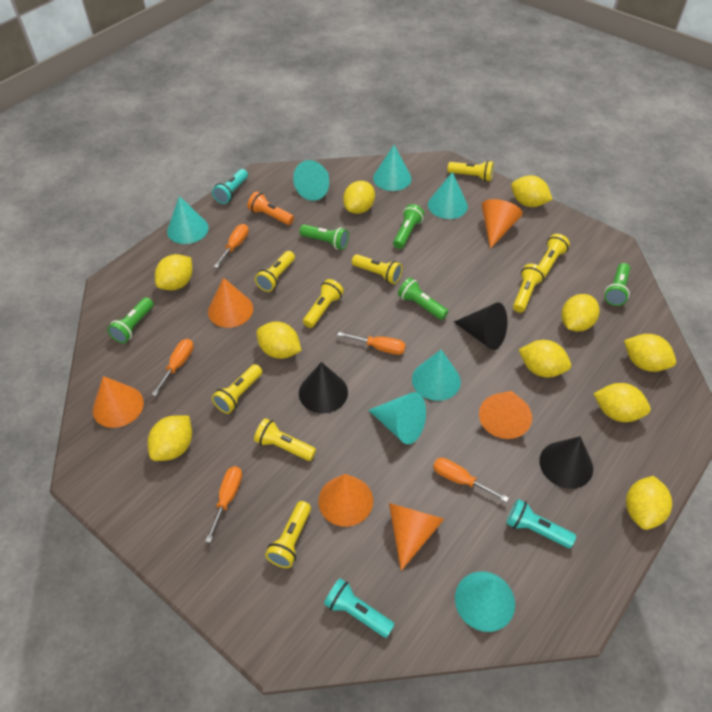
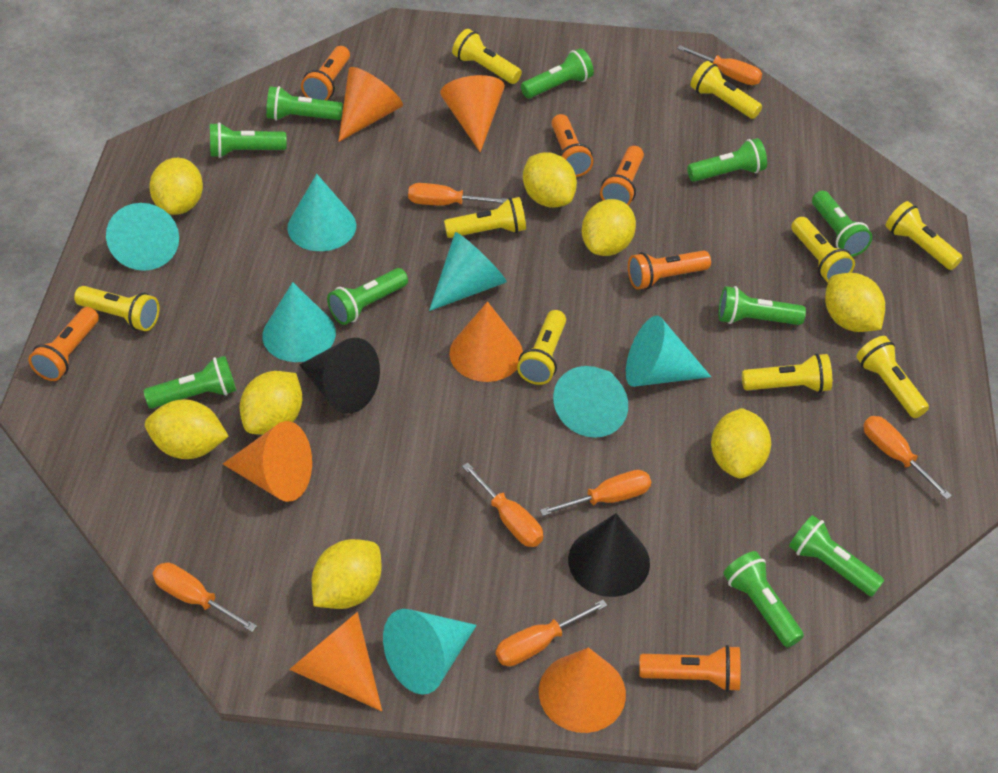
black cone: [299,362,348,414] [454,303,507,350] [540,436,593,489] = 3 -> [300,338,380,414] [568,513,650,597] = 2
green flashlight: [107,297,154,343] [300,224,349,250] [393,204,424,249] [398,277,448,320] [604,263,630,306] = 5 -> [144,356,236,409] [210,123,287,158] [266,86,343,121] [327,268,408,325] [521,48,594,98] [687,138,767,182] [718,286,806,325] [723,551,804,647] [789,515,884,596] [812,191,872,257] = 10
orange flashlight: [247,191,294,225] = 1 -> [28,307,99,381] [301,46,350,100] [551,114,593,177] [600,146,644,205] [628,250,711,290] [639,645,740,692] = 6
orange screwdriver: [152,339,194,396] [205,466,242,543] [214,224,249,268] [337,332,406,355] [433,458,509,502] = 5 -> [153,563,257,632] [408,183,507,205] [462,463,543,547] [496,600,608,666] [540,470,651,516] [677,45,762,85] [863,416,952,500] = 7
turquoise flashlight: [212,169,248,204] [324,578,395,638] [506,499,576,548] = 3 -> none = 0
yellow lemon: [148,415,192,461] [155,254,193,290] [256,322,302,359] [343,181,375,214] [511,175,553,207] [519,340,571,377] [561,294,599,332] [593,383,651,422] [624,334,676,372] [626,476,672,530] = 10 -> [145,399,228,459] [149,158,203,215] [240,371,302,435] [312,539,382,609] [523,152,577,207] [582,199,636,256] [711,408,771,478] [825,273,885,332] = 8

